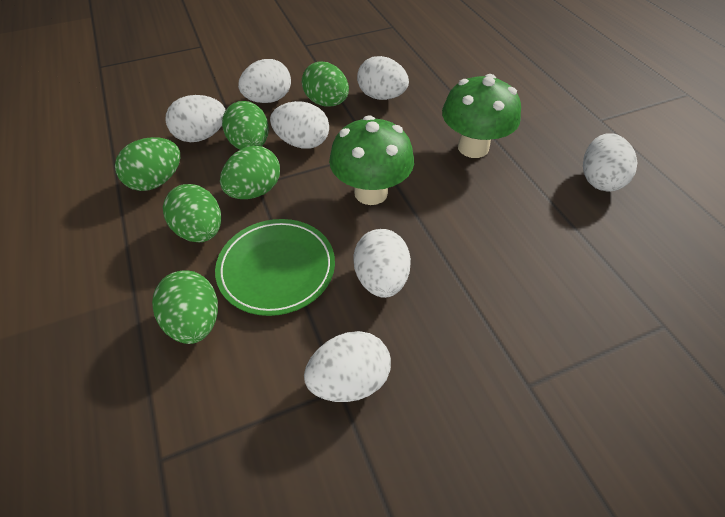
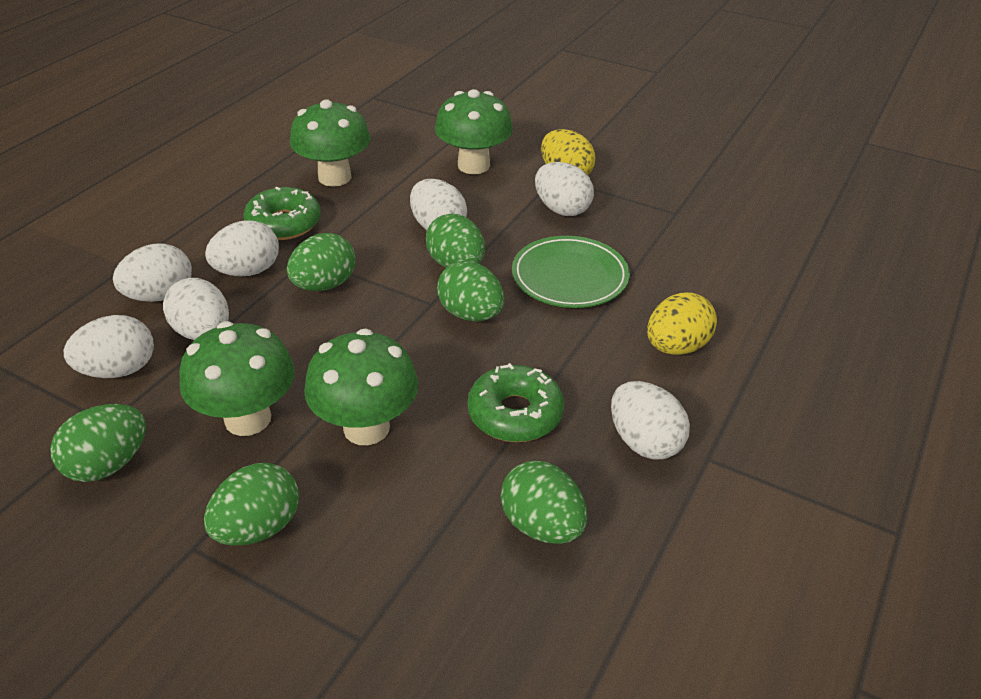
green donut: none = 0 -> [243,187,321,240] [467,363,564,442] = 2
green mushroom: [329,115,414,205] [442,74,521,158] = 2 -> [179,321,295,436] [290,99,371,187] [304,329,419,445] [435,89,513,174] = 4
yellow egg: none = 0 -> [541,129,595,175] [647,292,717,355] = 2

